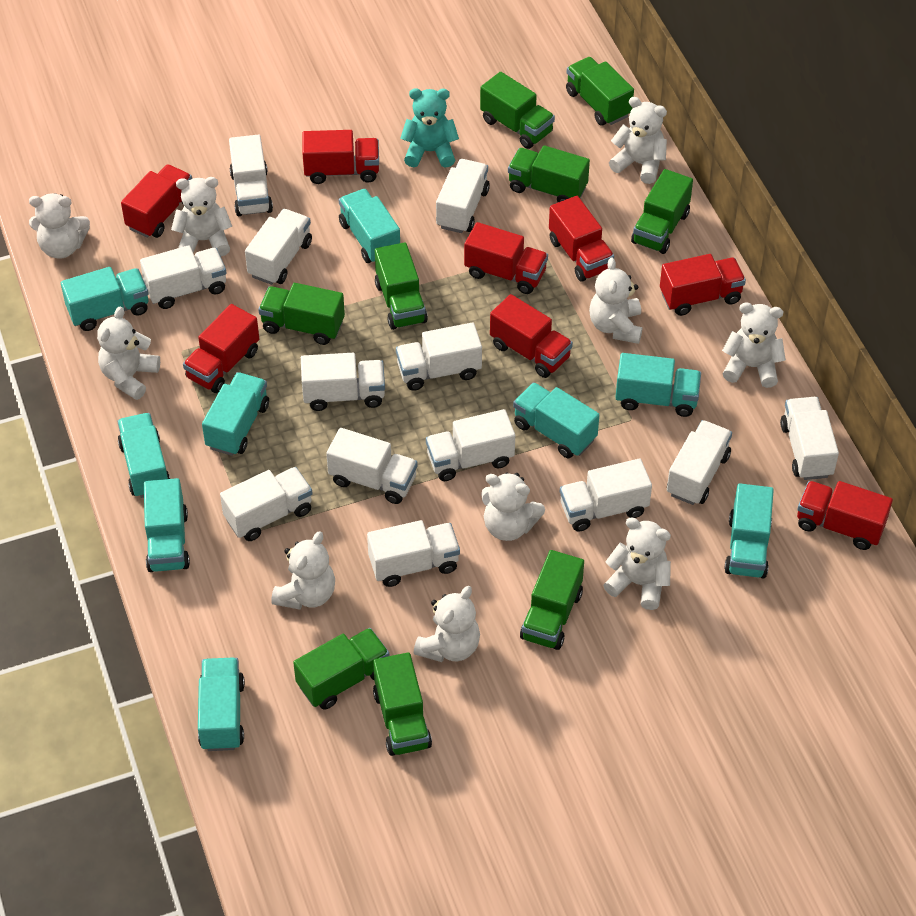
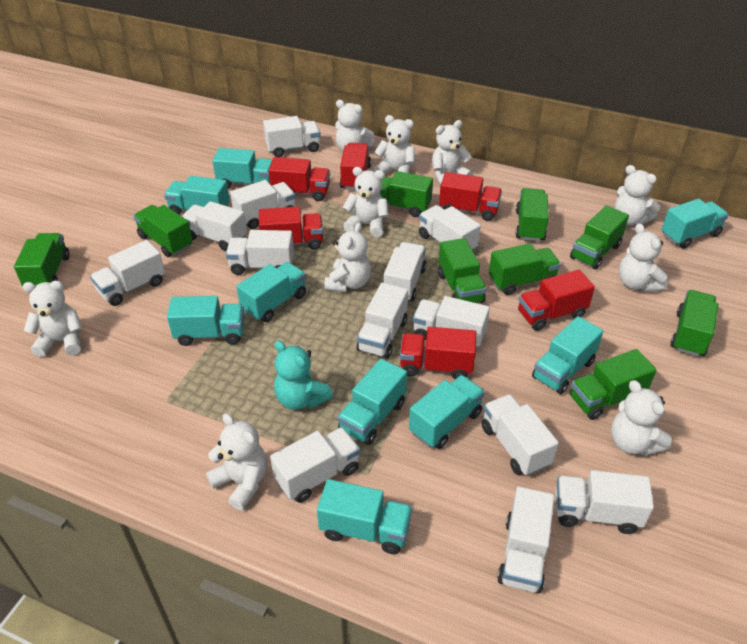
red truck: [121,164,192,238] [183,304,259,393] [302,130,379,184] [464,222,548,294] [490,294,573,378] [549,196,614,282] [660,254,746,316] [797,481,893,550] = 8 -> [259,207,323,250] [269,157,330,201] [340,143,371,190] [400,327,476,379] [439,172,502,221] [518,270,595,331] = 6

